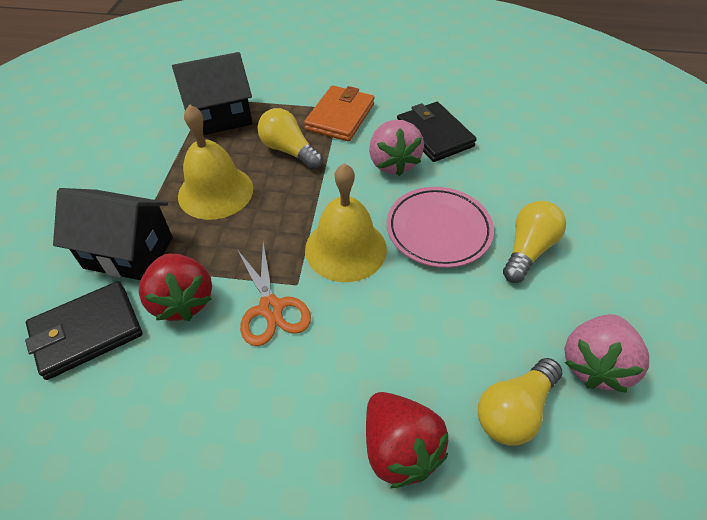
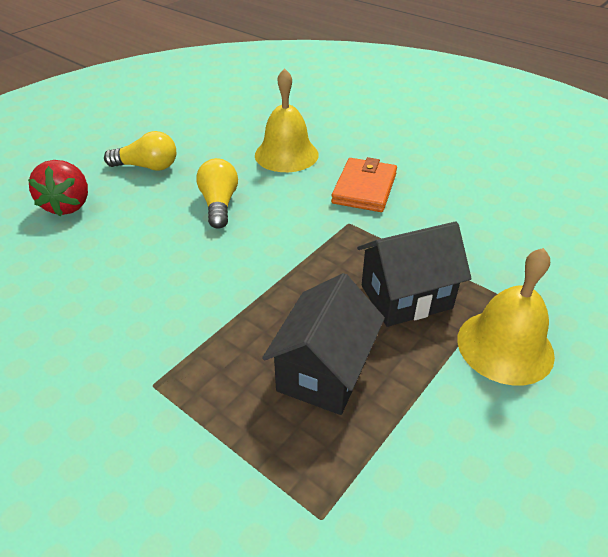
black wallet: [25,281,143,380] [397,102,477,162] = 2 -> none = 0
orange scissors: [237,242,311,346] = 1 -> none = 0
pink plate: [387,187,494,268] = 1 -> none = 0
pink strawberry: [369,120,424,176] [564,314,649,393] = 2 -> none = 0
red strawberry: [139,253,212,321] [366,392,448,488] = 2 -> [28,160,88,216] = 1
yellow light bulb: [257,108,323,170] [478,358,562,445] [503,201,566,283] = 3 -> [104,131,176,171] [196,158,238,229] = 2

